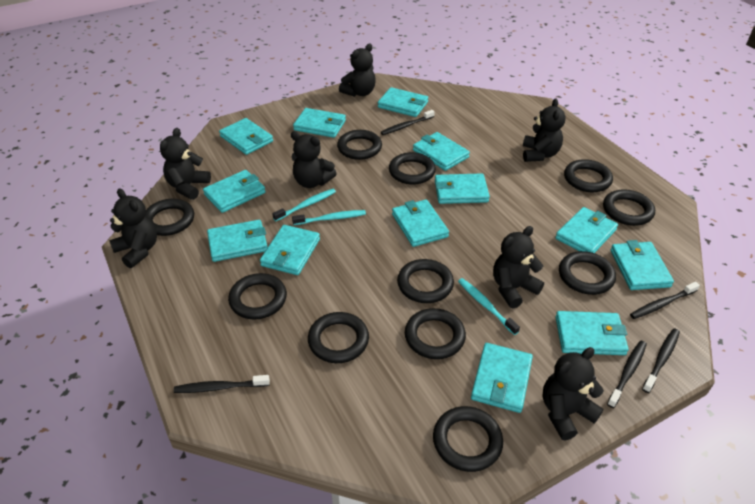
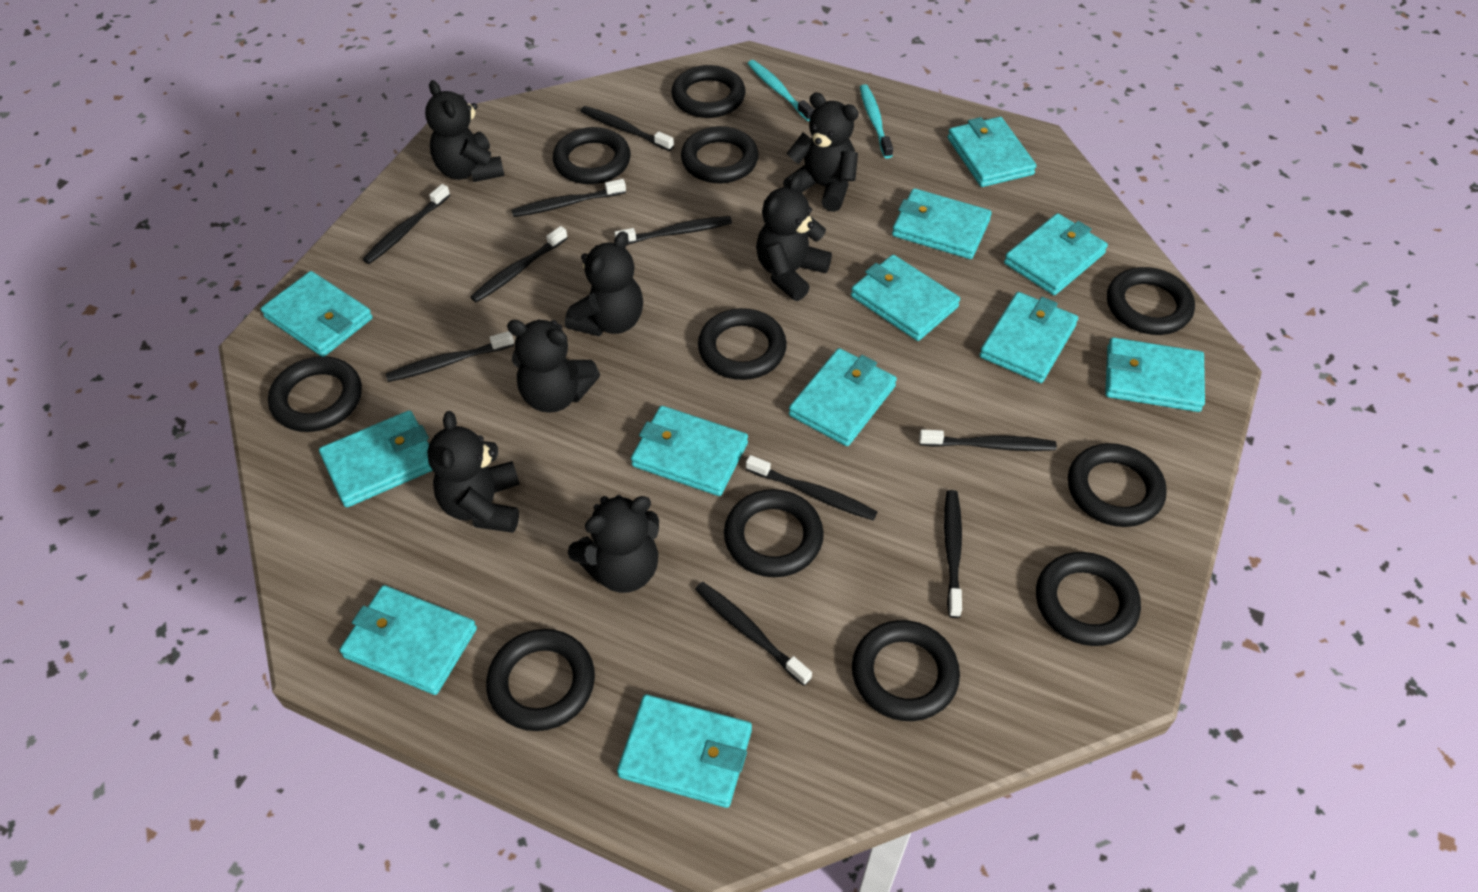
black toothbrush: [174,375,270,393] [381,110,435,135] [607,341,647,408] [630,282,700,319] [642,328,680,393] = 5 -> [363,184,450,264] [386,331,514,382] [470,226,568,302] [511,179,626,217] [581,106,674,151] [614,216,732,245] [695,582,812,686] [746,455,877,521] [919,429,1057,451] [944,490,962,618] = 10
turquoise toothbrush: [272,189,336,221] [292,210,366,225] [458,278,520,335] = 3 -> [748,60,814,121] [860,84,893,158] = 2
turquoise wallet: [203,170,266,213] [207,220,268,262] [219,118,273,155] [260,225,320,275] [293,108,346,138] [378,87,428,117] [392,199,449,247] [413,132,470,171] [435,173,490,204] [471,343,533,413] [555,207,618,253] [555,311,629,355] [610,240,674,290] = 13 -> [261,271,373,356] [319,411,433,508] [340,585,477,695] [617,694,752,808] [631,406,748,496] [789,348,897,446] [851,255,960,341] [892,188,992,259] [948,117,1036,187] [980,292,1078,383] [1004,213,1108,295] [1105,337,1205,412] = 12

